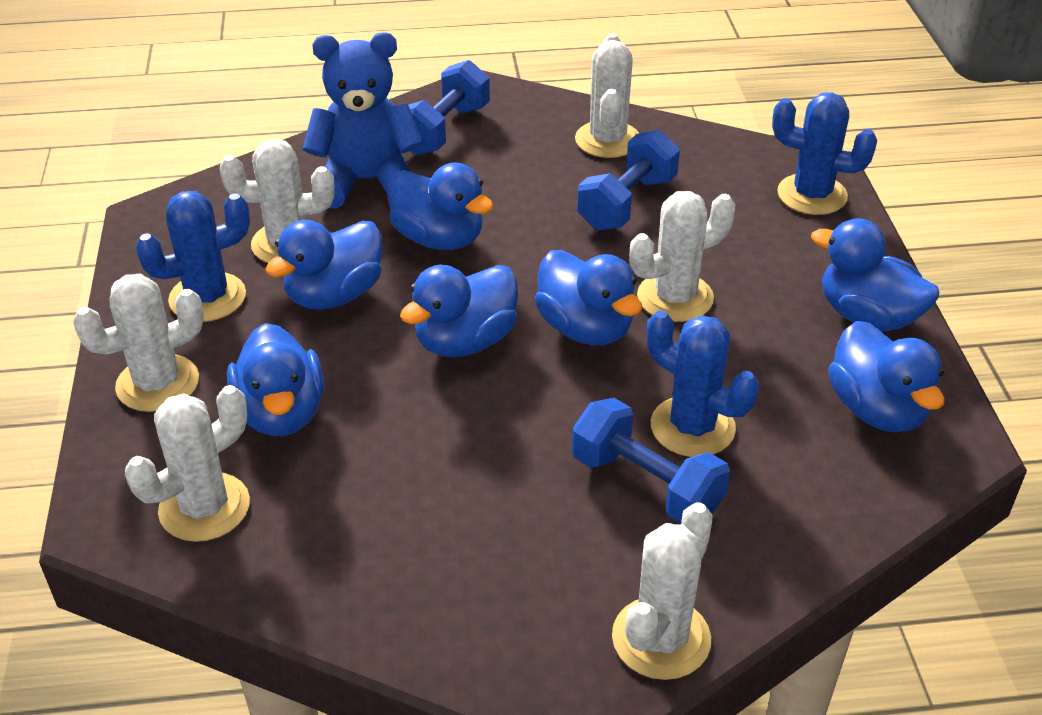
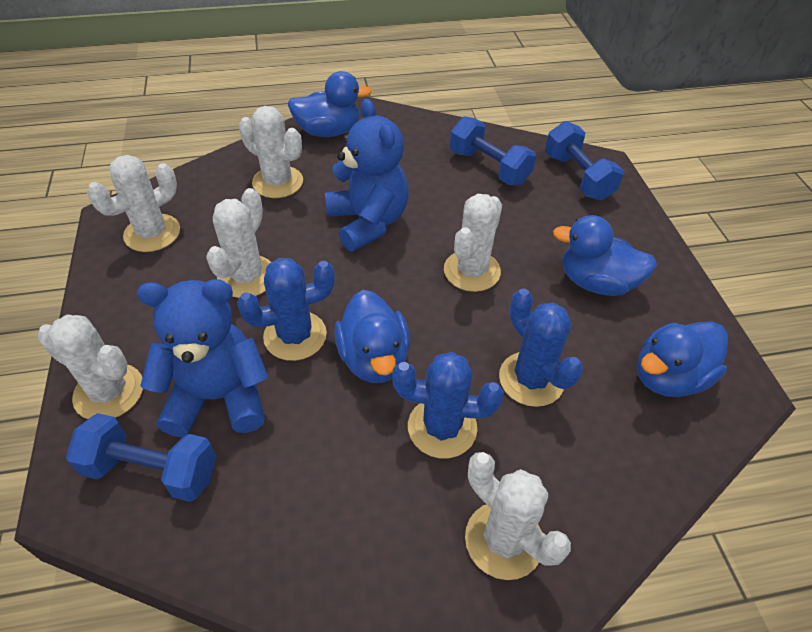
blue duck: [227,323,324,436] [265,220,383,310] [388,163,494,250] [400,265,518,357] [534,250,642,345] [811,218,939,332] [828,321,945,432] = 7 -> [288,71,372,137] [334,290,410,383] [553,215,657,296] [637,322,728,397] = 4
blue teddy bear: [302,32,423,209] = 1 -> [137,279,268,437] [325,99,408,251] = 2

